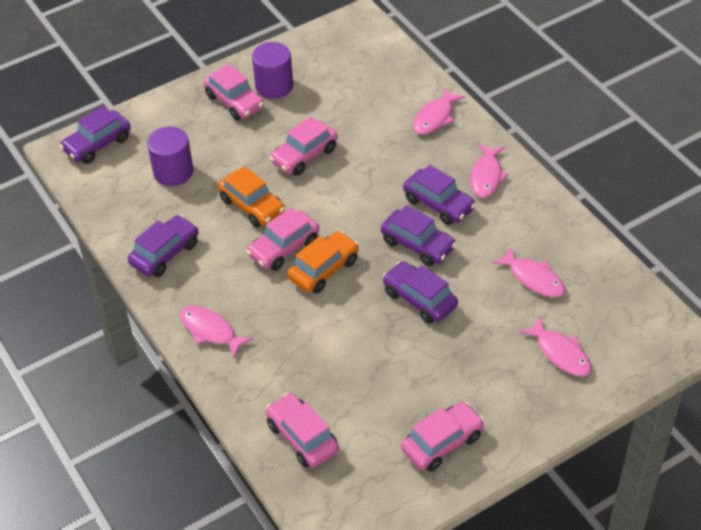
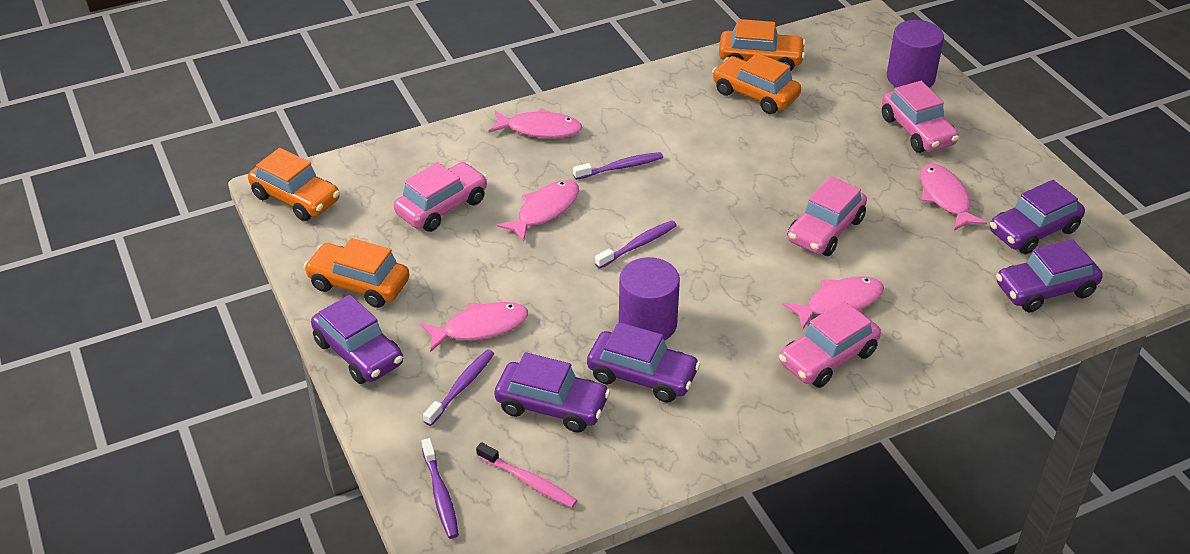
orange car: [218,166,285,227] [287,231,359,294] = 2 -> [248,148,340,221] [304,238,410,308] [712,53,801,114] [719,19,806,71] = 4
pink car: [204,64,264,120] [246,207,319,271] [265,393,339,467] [269,117,338,176] [401,402,485,472] = 5 -> [394,162,488,232] [779,301,881,388] [788,176,867,256] [882,81,959,153] = 4
pink toothbrush: none = 0 -> [476,442,577,508] = 1
purple toothbrush: none = 0 -> [421,438,459,539] [423,349,494,426] [573,152,663,180] [595,220,677,269] = 4

